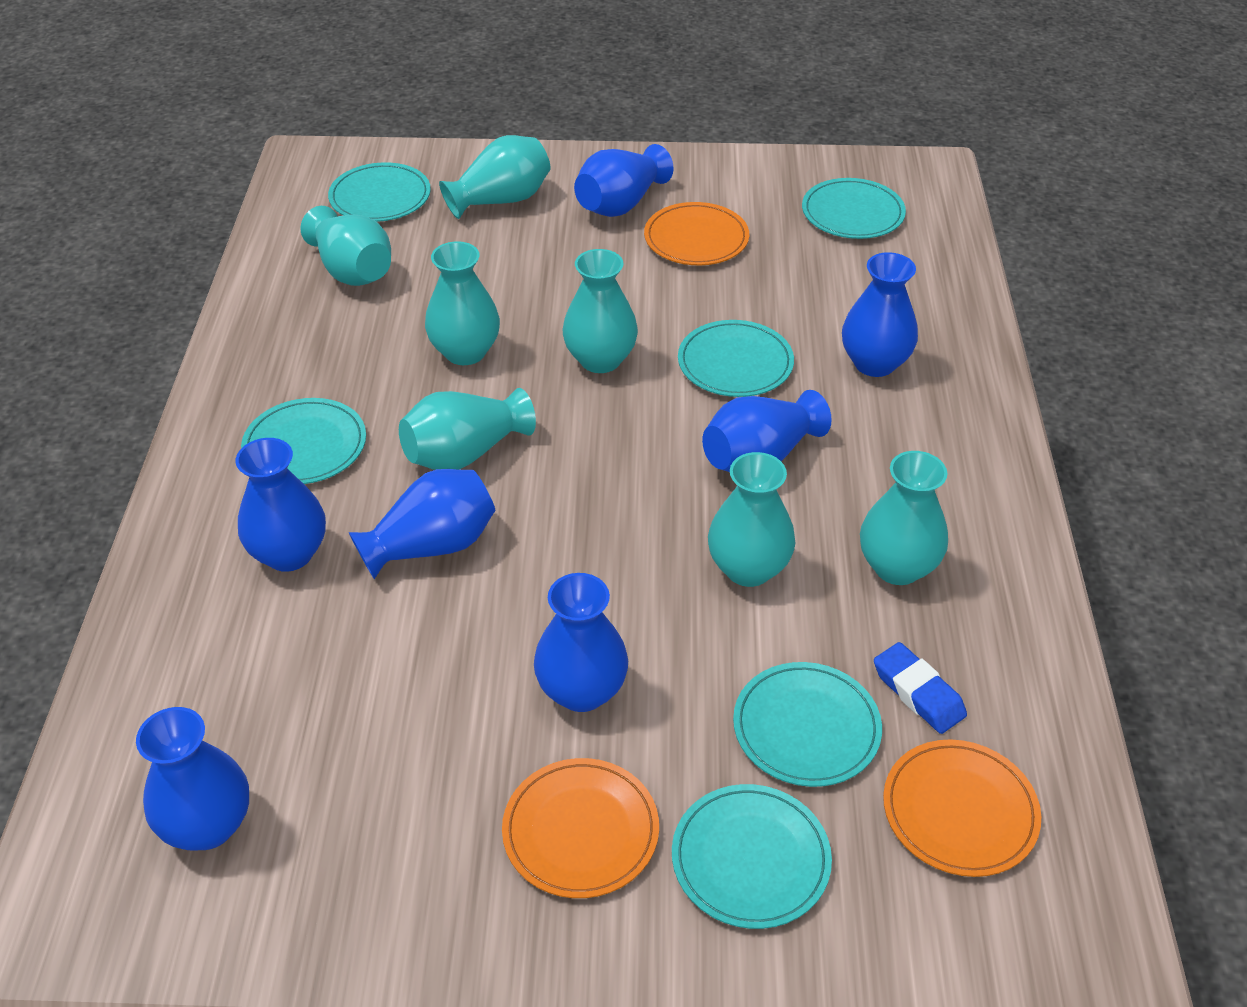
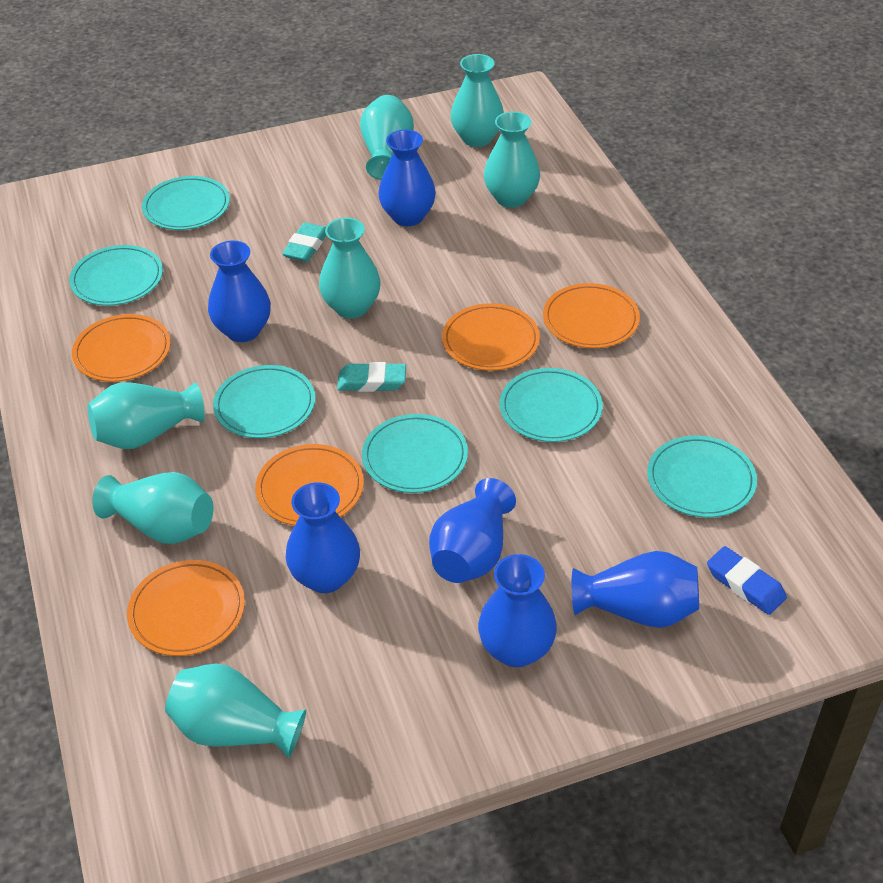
blue vase: [136,707,249,851] [236,438,326,572] [349,469,495,579] [534,573,628,712] [574,144,673,217] [702,390,832,472] [842,252,918,377] = 7 -> [208,241,271,342] [286,482,360,593] [378,130,436,226] [429,478,516,583] [478,554,557,667] [572,551,699,628] = 6
orange plate: [502,758,659,898] [644,202,749,265] [883,739,1041,877] = 3 -> [72,314,171,382] [127,560,245,656] [255,444,364,526] [442,303,540,371] [543,283,640,348] = 5
turquoise eraser: none = 0 -> [282,223,326,262] [337,362,406,392] = 2

